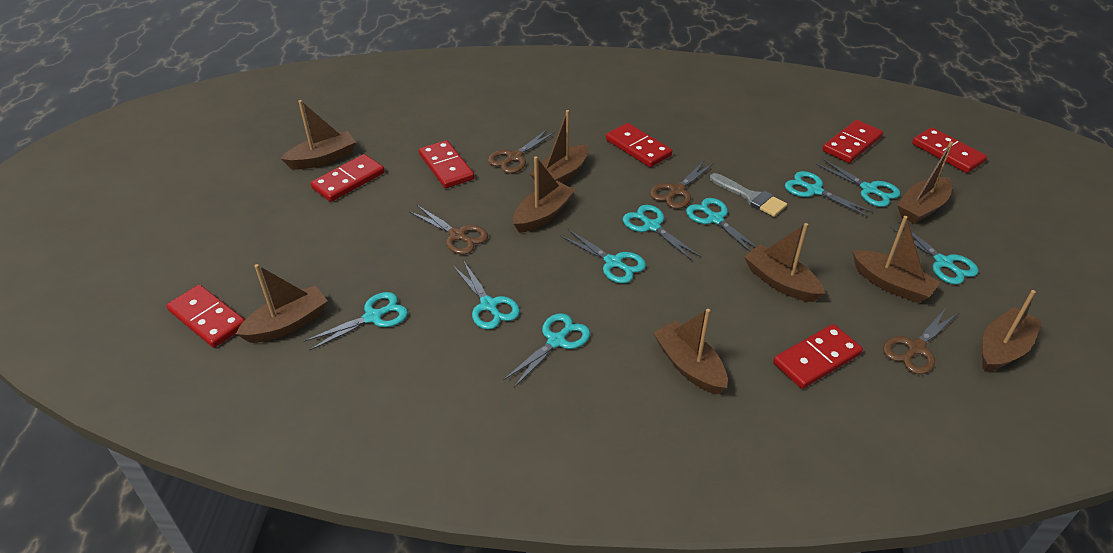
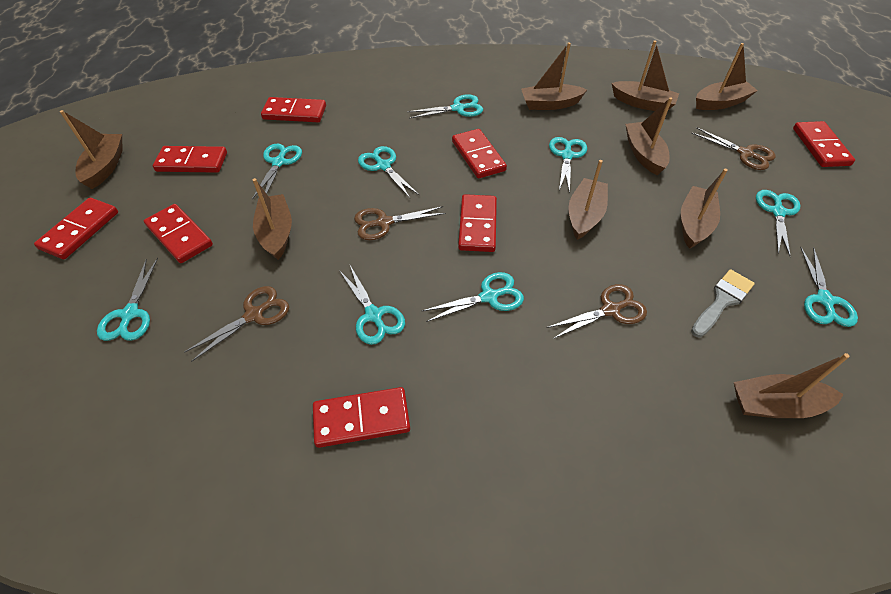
red domino: [166,285,245,348] [311,154,385,202] [419,140,475,188] [606,123,672,167] [773,324,863,389] [822,120,883,163] [912,127,987,173] = 7 -> [34,198,118,259] [144,204,213,263] [153,146,227,173] [261,97,326,122] [313,387,410,448] [452,129,507,178] [458,194,497,252] [793,121,855,167] = 8

